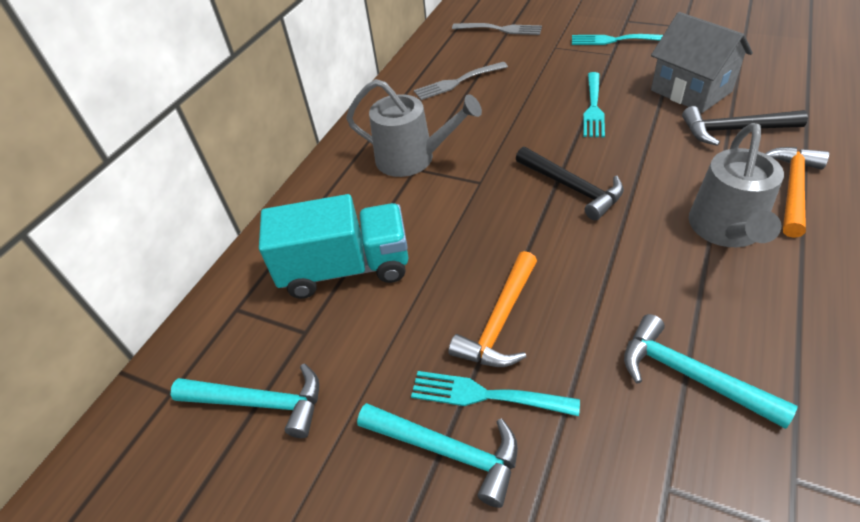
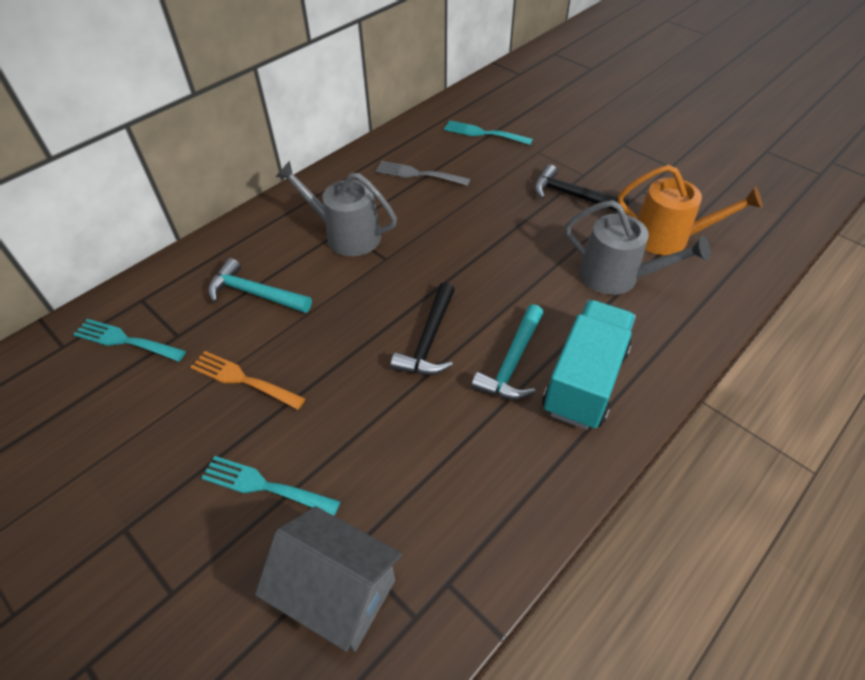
grey fork: [414,62,508,100] [452,23,542,35] = 2 -> [376,161,470,186] = 1
orange fork: none = 0 -> [190,351,306,410] = 1
orange hammer: [448,251,537,367] [765,147,829,238] = 2 -> none = 0
orange watering can: none = 0 -> [618,165,763,255] = 1
turquoise hammer: [170,363,319,438] [357,403,518,508] [624,314,797,429] = 3 -> [208,258,312,313] [471,304,543,400] = 2

